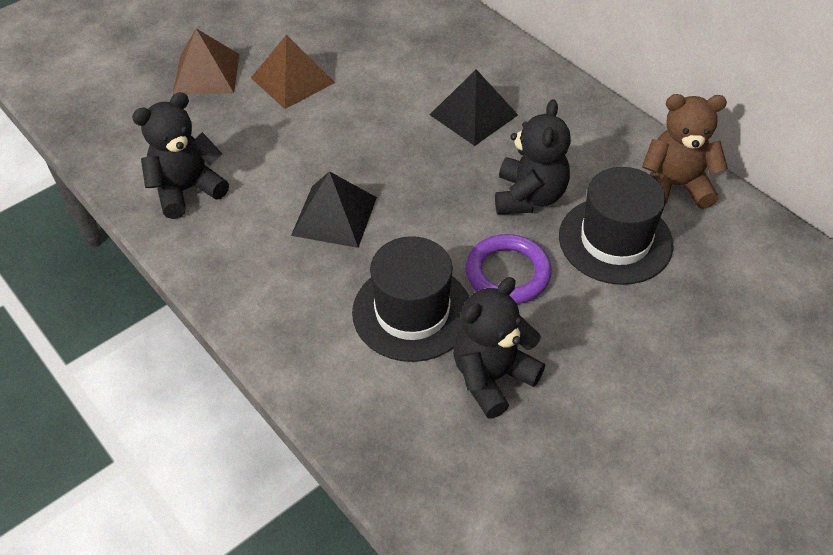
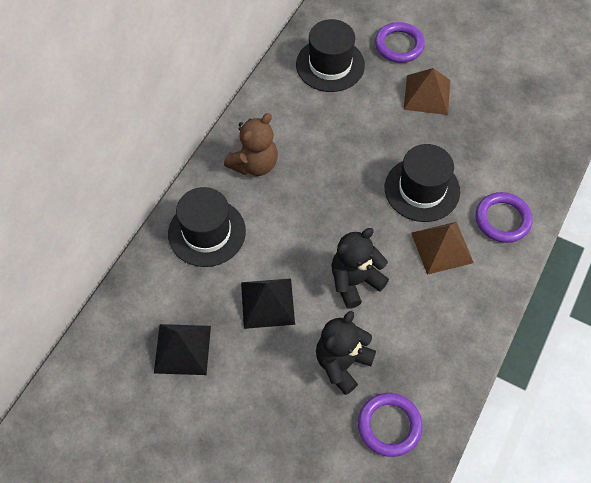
black hat: [352,236,469,362] [559,167,673,285] = 2 -> [168,187,246,267] [296,19,365,92] [385,144,460,222] = 3
black teddy bear: [132,92,229,219] [453,277,545,419] [495,99,571,215] = 3 -> [316,311,376,395] [331,228,389,309] = 2
purple ring: [465,234,552,304] = 1 -> [358,393,423,457] [375,22,425,63] [476,192,533,243] = 3

